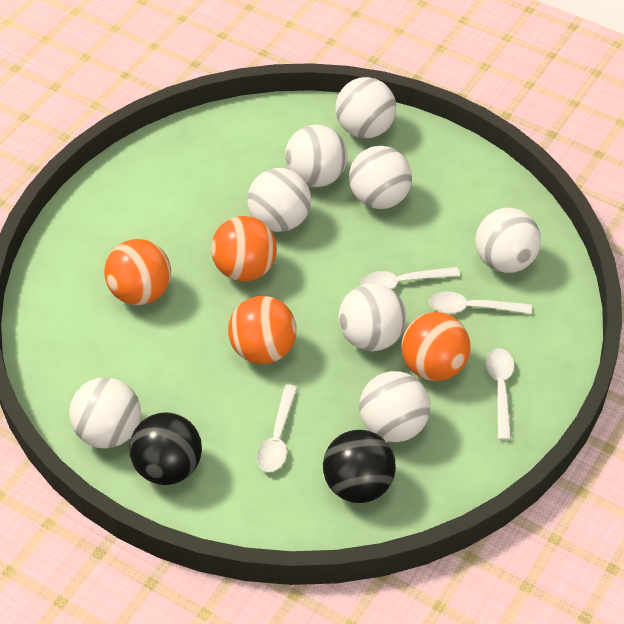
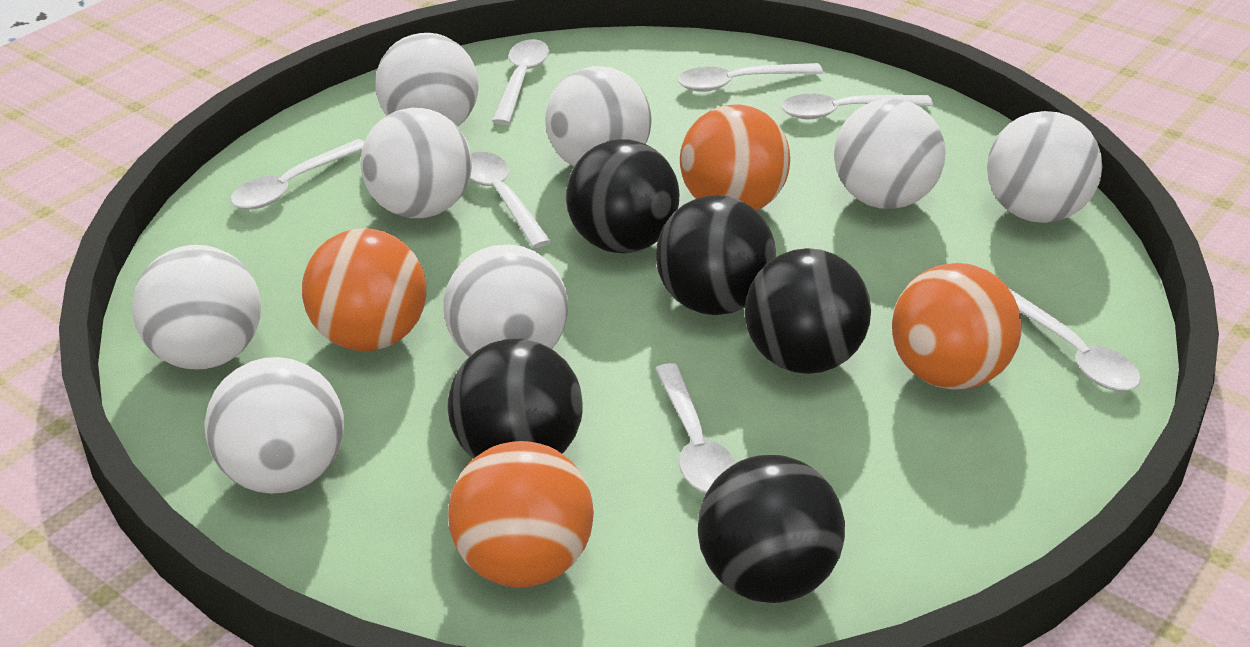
black ball: [129,412,202,485] [323,430,396,503] = 2 -> [448,339,583,459] [566,139,679,254] [656,195,776,315] [698,455,845,603] [745,248,871,374] = 5
white spoon: [256,384,297,472] [361,267,460,289] [429,291,532,314] [486,348,514,440] = 4 -> [230,139,365,210] [470,152,551,248] [492,39,549,125] [655,363,735,493] [677,63,823,92] [781,94,933,119] [1008,288,1141,391] = 7

